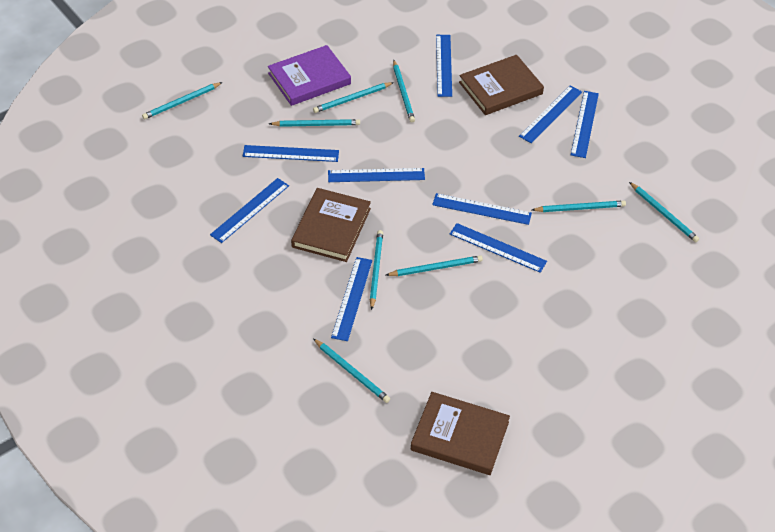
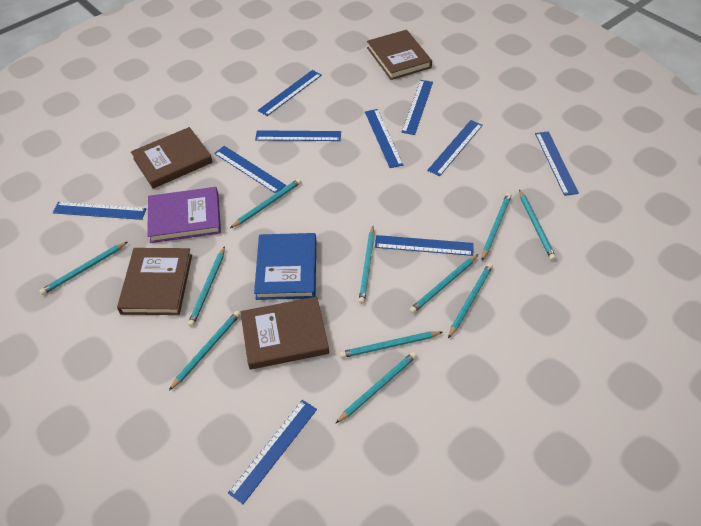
blue book: none = 0 -> [254,233,316,300] = 1
blue ruler: [210,178,289,243] [243,145,339,162] [328,168,425,182] [331,257,372,341] [432,193,532,225] [436,35,452,97] [450,223,547,273] [519,86,582,143] [571,91,599,158] = 9 -> [53,202,146,220] [214,146,286,194] [228,400,317,504] [255,130,341,141] [258,70,322,116] [365,109,403,168] [375,235,474,256] [402,80,433,135] [427,120,483,176] [535,131,579,196] = 10
brown book: [291,188,371,262] [411,392,510,475] [459,55,544,115] = 3 -> [117,248,192,315] [131,127,213,189] [240,297,329,369] [367,30,432,80] = 4
turquoise pencil: [142,82,223,119] [269,119,360,127] [313,82,394,113] [313,338,390,403] [370,230,383,310] [386,255,483,276] [393,60,415,122] [532,201,626,212] [629,182,699,242] = 9 -> [39,242,127,295] [169,311,241,390] [188,246,225,327] [230,179,301,228] [335,352,417,424] [340,331,442,358] [359,226,375,304] [409,254,478,313] [448,263,493,338] [482,193,512,260] [519,189,556,261] = 11

